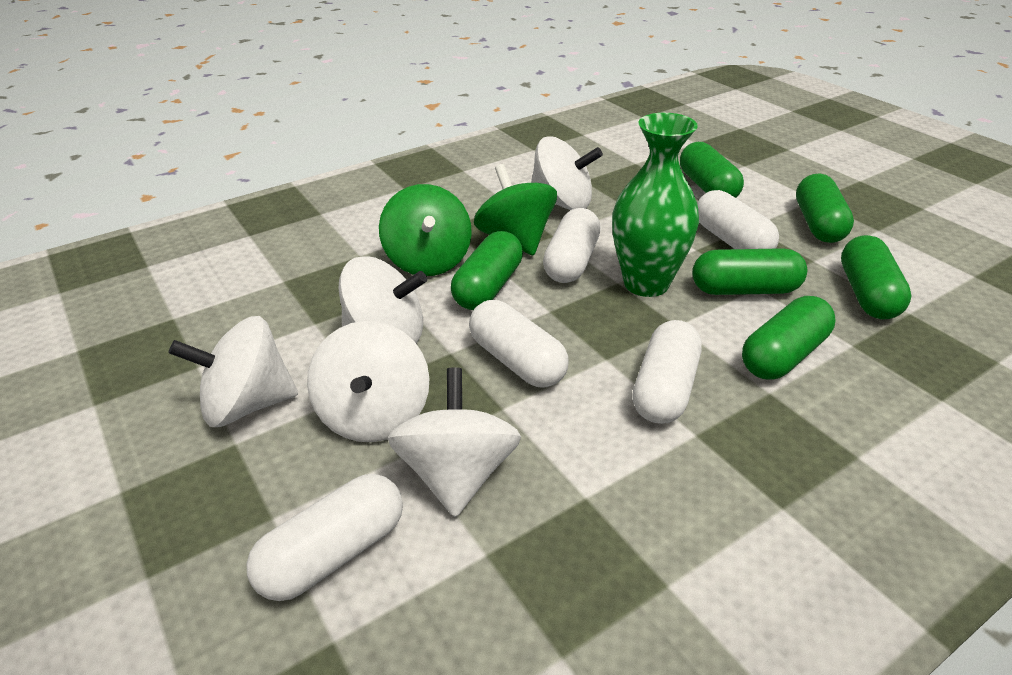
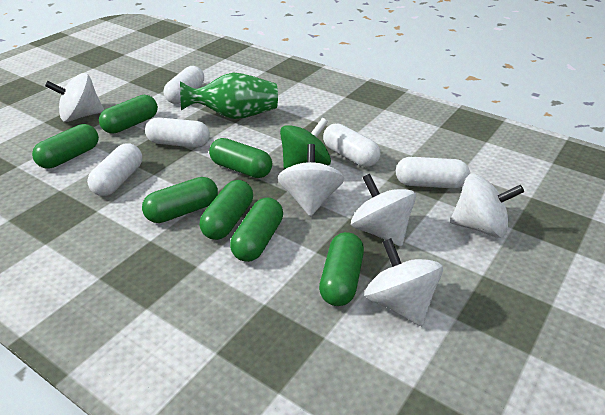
green capsule: [451,231,523,310] [680,142,744,198] [692,248,807,295] [742,296,835,380] [796,174,854,243] [841,235,912,320] = 6 -> [32,124,99,169] [99,95,158,134] [142,177,218,223] [200,180,253,240] [209,138,272,178] [230,197,283,262] [319,232,364,306] = 7
green spinning top: [379,184,472,276] [474,164,557,256] = 2 -> [280,118,331,170] = 1

